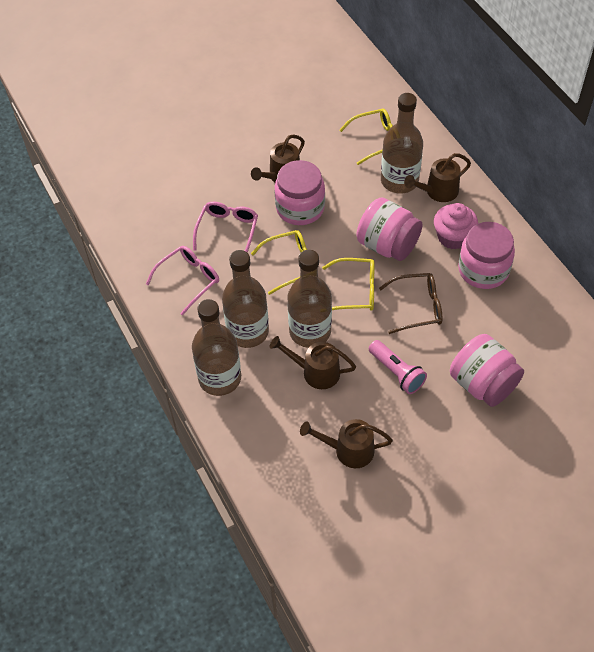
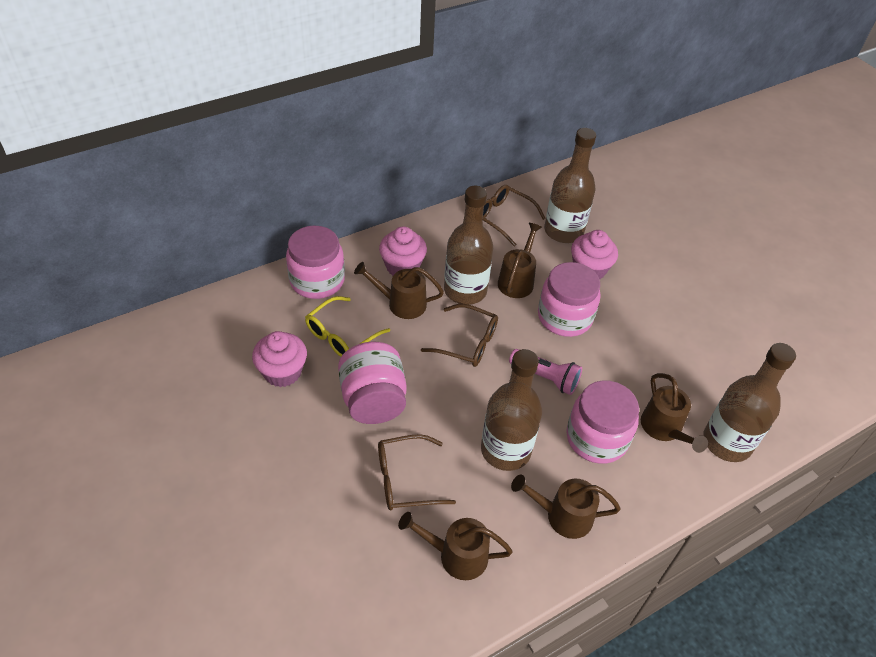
brown glasses: [379,273,442,334] = 1 -> [378,434,456,510] [421,304,498,367] [483,185,546,247] = 3
brown watering can: [251,134,305,182] [270,336,356,389] [300,419,393,468] [404,153,471,202] = 4 -> [354,262,444,319] [398,512,513,580] [498,223,542,298] [511,474,621,539] [641,373,708,453] = 5
pink cupcake: [434,203,478,250] = 1 -> [252,331,307,387] [379,226,427,276] [571,230,618,279] = 3
pink glasses: [146,246,219,316] [193,201,258,253] = 2 -> none = 0
yellow glasses: [251,230,307,295] [322,258,375,311] [340,109,393,165] = 3 -> [305,296,390,357] = 1

